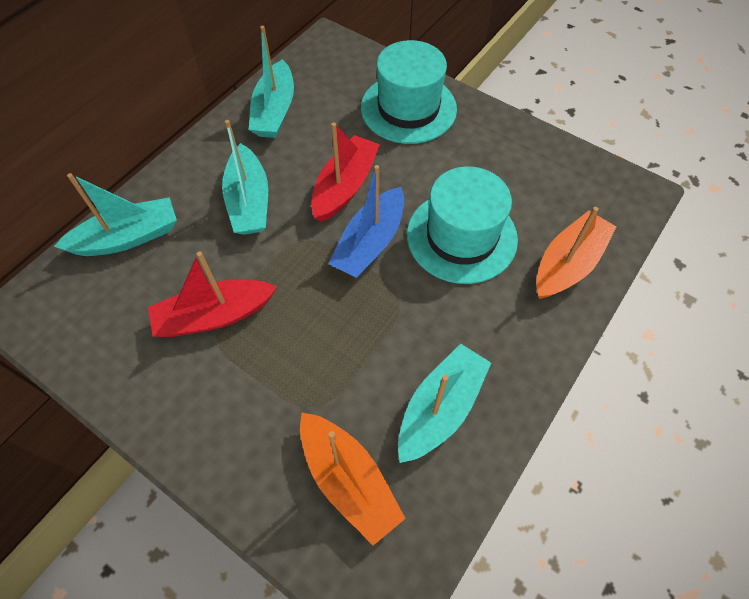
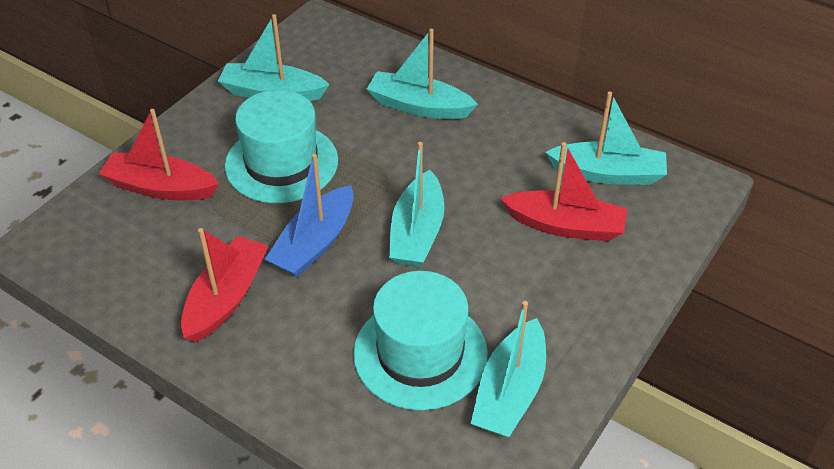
orange boat: [300,413,406,546] [536,207,616,299] = 2 -> none = 0
red boat: [148,251,277,337] [311,122,380,222] = 2 -> [99,109,219,200] [181,228,268,342] [500,142,628,241] = 3
turquoise boat: [54,173,177,256] [222,120,268,235] [249,26,294,138] [398,344,491,463] = 4 -> [218,14,330,101] [367,29,478,119] [389,142,444,267] [471,301,546,437] [545,91,667,185] = 5

